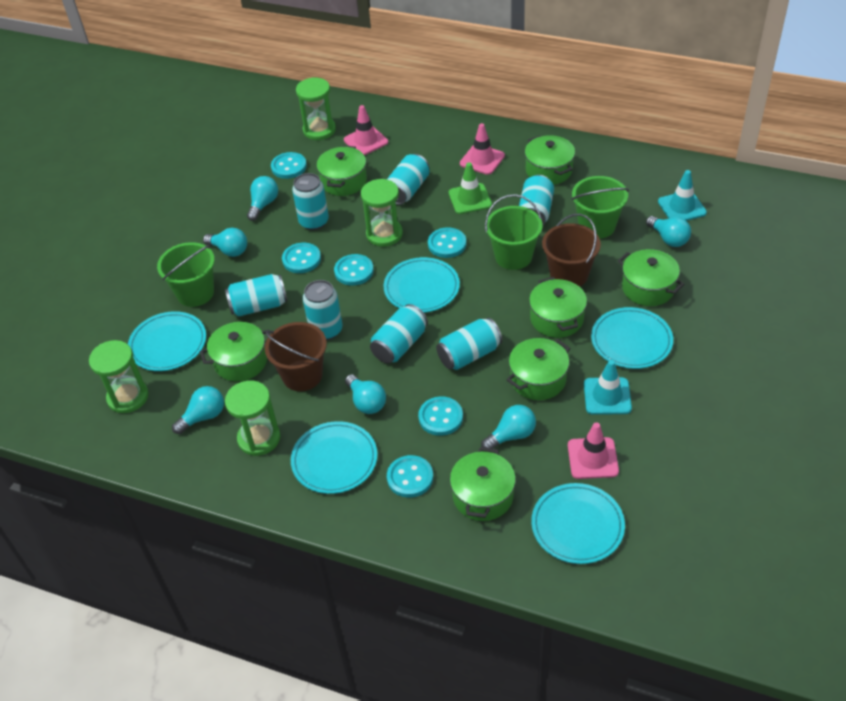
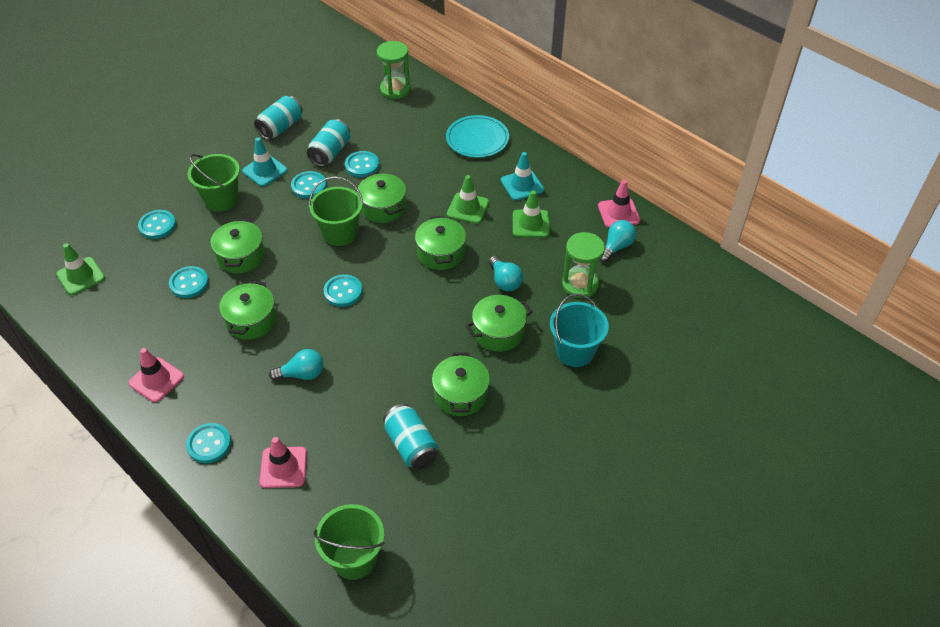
brown bucket: [265,322,327,391] [542,213,601,287] = 2 -> none = 0
green hourglass: [89,340,148,413] [225,381,280,456] [296,77,336,140] [361,179,403,247] = 4 -> [377,41,410,99] [562,232,605,298] = 2
green pot: [200,322,270,382] [316,145,367,196] [450,447,516,521] [507,338,570,400] [525,135,575,185] [529,277,587,338] [618,249,685,306] = 7 -> [210,219,265,273] [219,280,276,340] [357,173,406,223] [415,216,466,270] [432,352,490,416] [466,295,533,352] = 6
green traffic cone: [449,162,492,214] = 1 -> [56,243,105,295] [447,175,489,224] [513,191,550,238] = 3
turquoise bucket: none = 0 -> [550,294,609,367] = 1
turquoise can: [225,274,288,317] [292,173,329,230] [303,280,342,340] [370,304,428,364] [387,154,429,205] [436,318,502,370] [519,175,554,226] = 7 -> [254,96,303,139] [307,119,350,166] [383,404,438,470] = 3
turquoise light bulb: [172,386,224,434] [203,228,247,257] [247,176,278,221] [345,374,386,414] [481,405,536,449] [646,216,691,247] = 6 -> [269,349,324,380] [489,256,523,291] [600,220,636,262] = 3
turquoise plate: [128,311,206,371] [291,421,377,494] [384,257,460,313] [531,483,625,564] [591,307,673,369] = 5 -> [446,115,509,158] = 1

